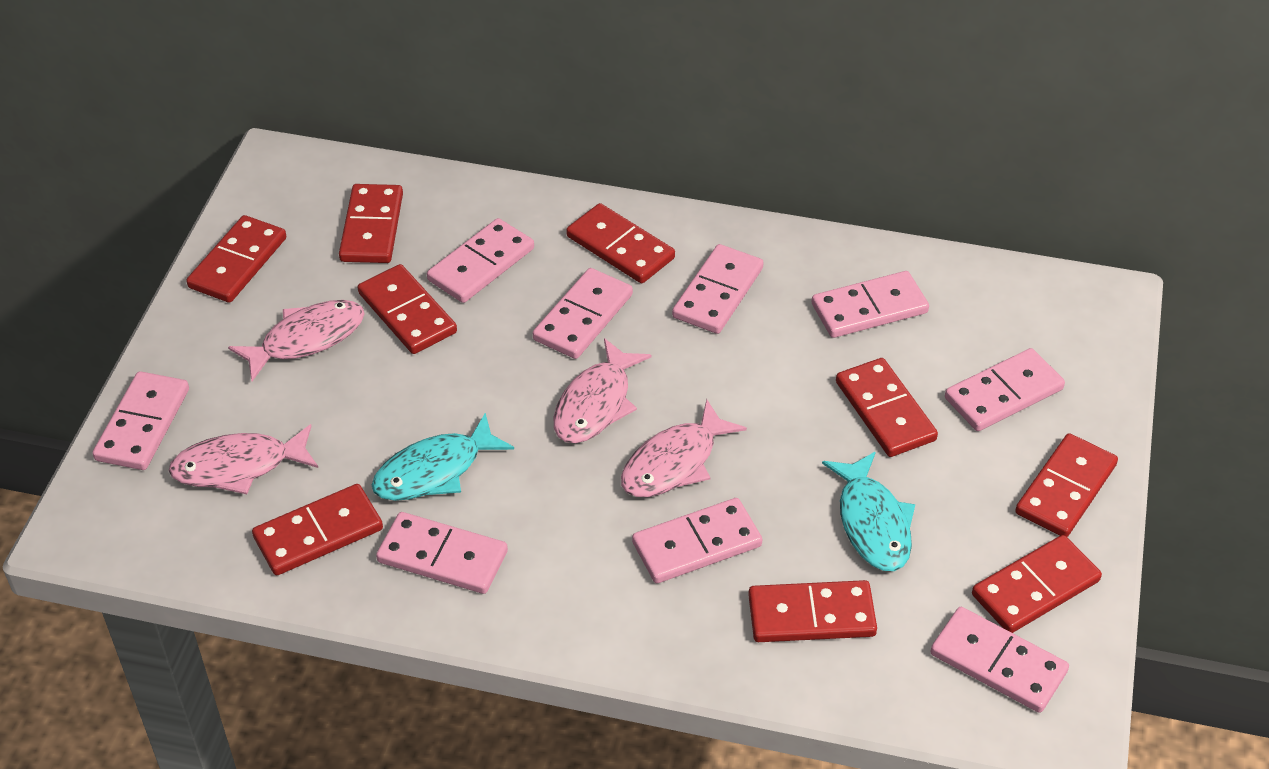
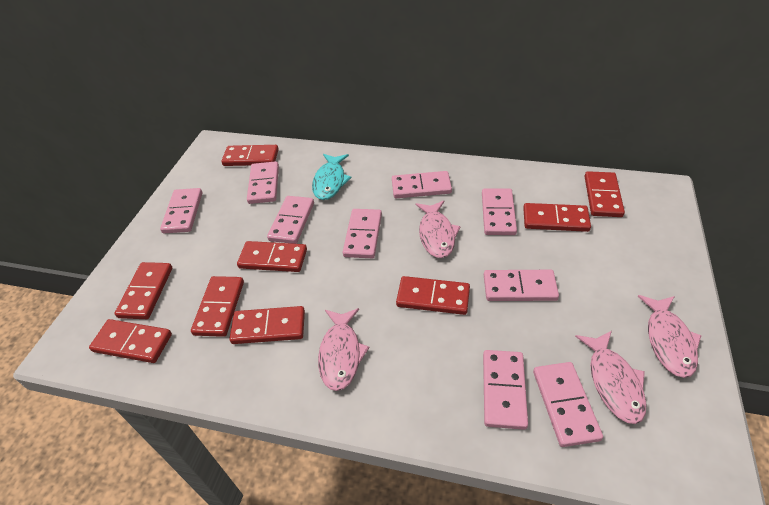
turquoise fish: [372,413,514,501] [822,452,915,571] = 2 -> [312,154,352,200] = 1

